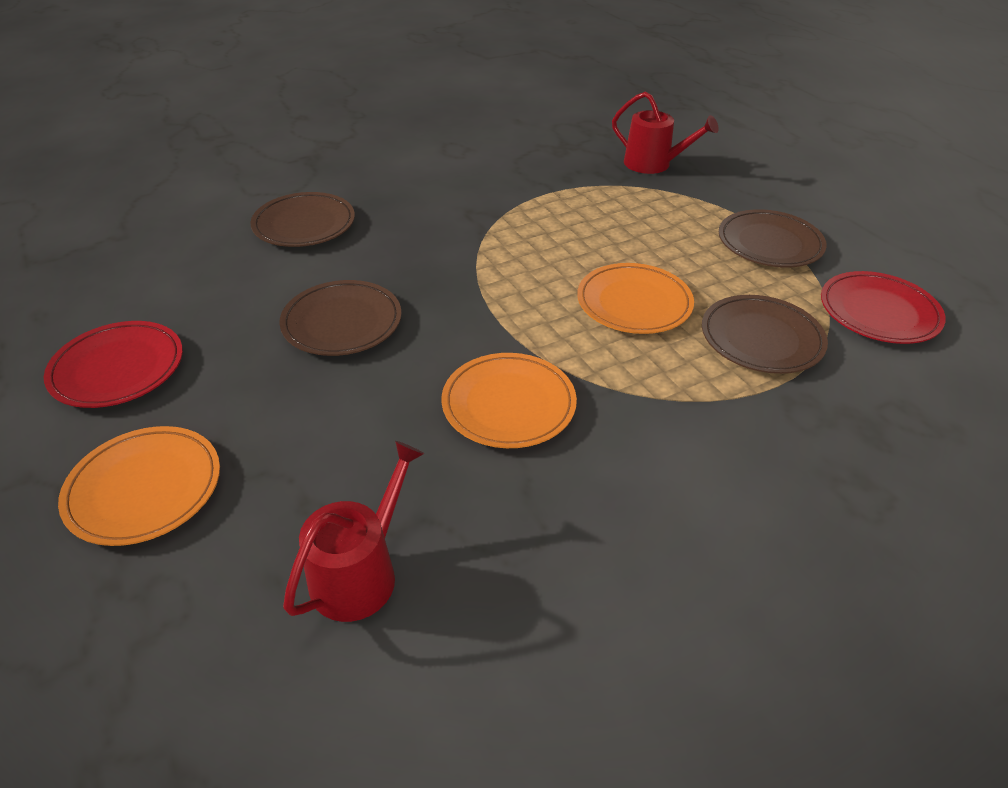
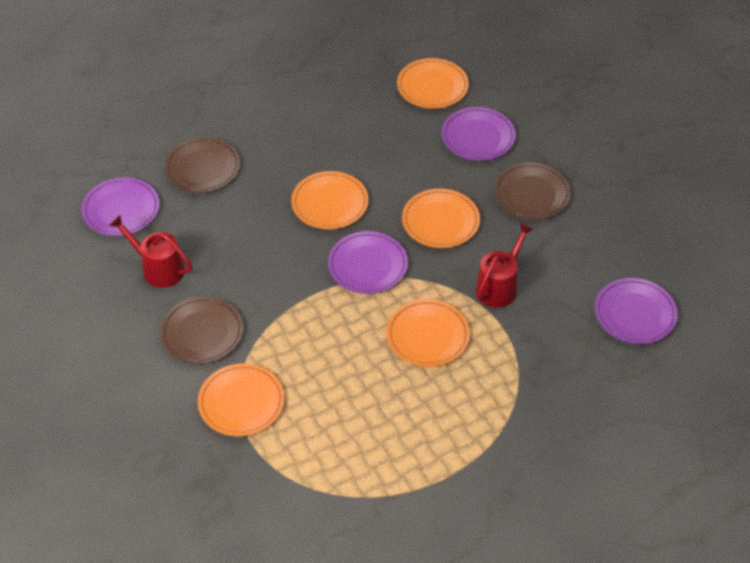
brown plate: [250,192,355,247] [279,280,402,356] [702,295,828,374] [719,209,827,268] = 4 -> [160,296,243,364] [165,137,240,193] [494,162,571,220] = 3
orange plate: [58,426,220,546] [441,353,577,448] [577,263,694,334] = 3 -> [198,363,284,437] [291,171,369,229] [386,299,470,367] [397,58,469,109] [402,189,480,248] = 5
purple plate: none = 0 -> [81,177,160,236] [328,231,408,294] [442,107,516,161] [595,278,678,344] = 4
red plate: [44,321,183,408] [821,271,946,344] = 2 -> none = 0

